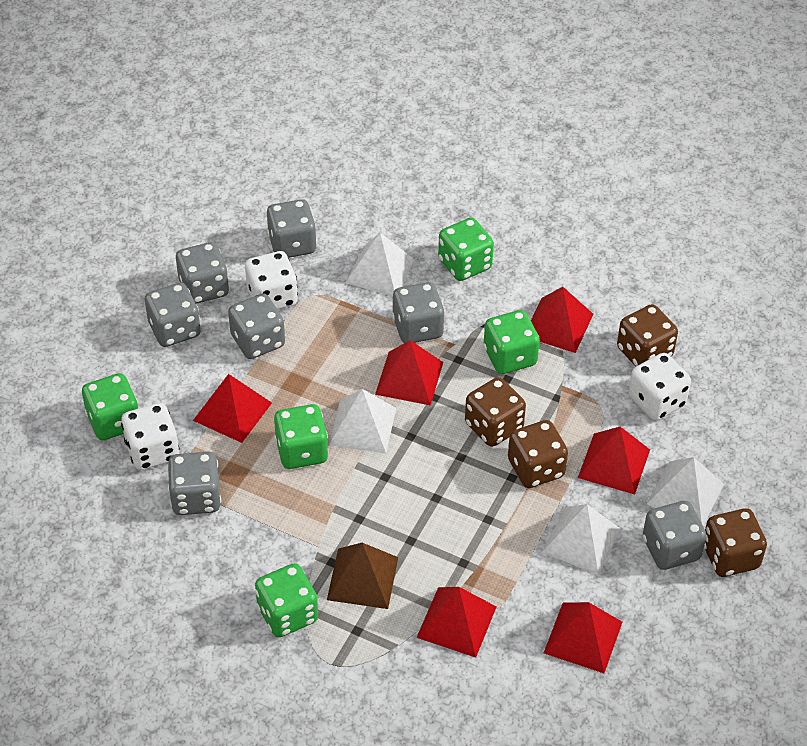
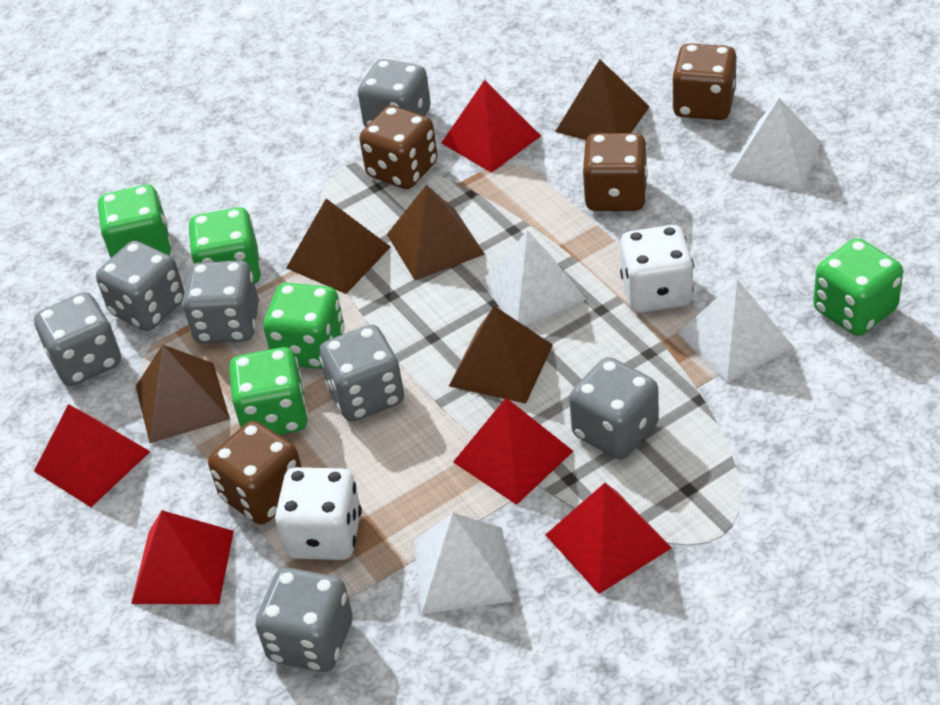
brown pyramid: [327,543,398,609] = 1 -> [136,345,230,443] [286,199,391,294] [387,185,485,280] [449,306,553,404] [555,59,650,140] = 5
red pyramid: [193,374,272,443] [375,340,443,406] [416,587,497,658] [531,287,593,353] [544,602,622,673] [578,426,650,495] = 6 -> [34,404,151,507] [131,510,234,604] [441,80,541,173] [453,398,573,505] [545,483,672,594] = 5
white dice: [121,403,179,470] [245,251,298,310] [628,353,691,421] = 3 -> [275,467,362,560] [620,225,694,313] = 2

